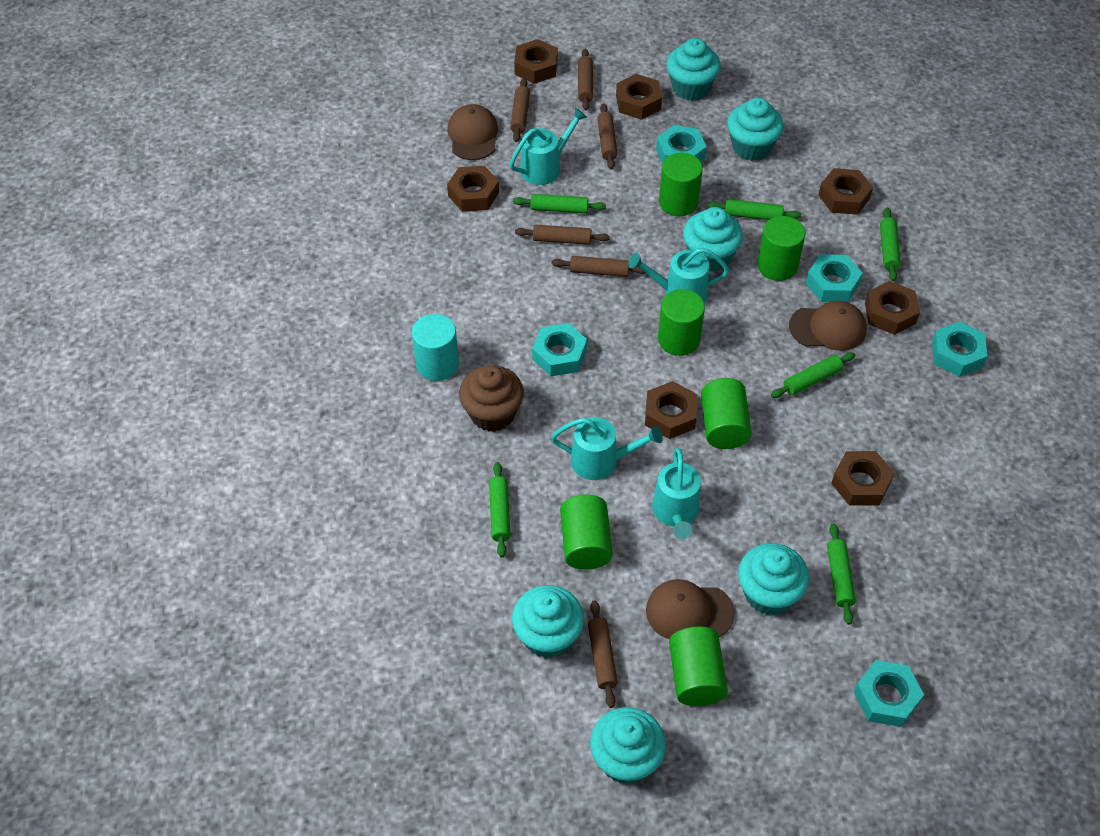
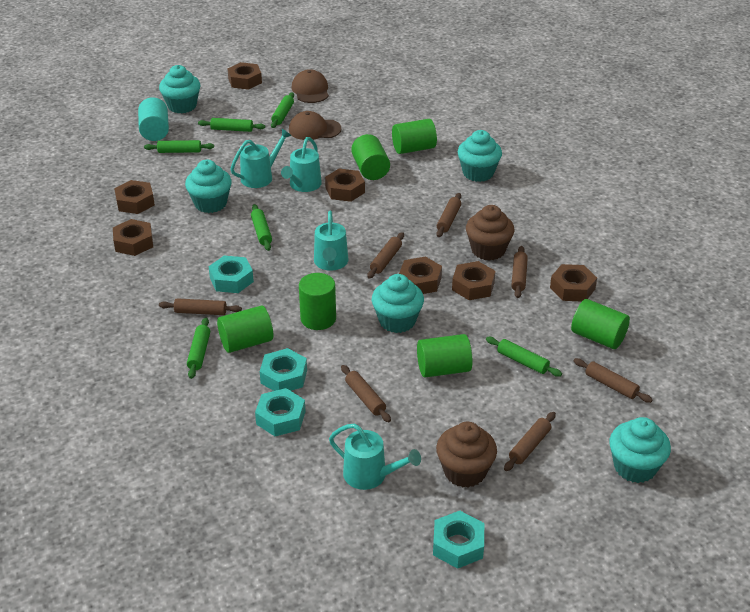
brown cap: [447,104,498,160] [646,579,735,639] [789,301,867,351] = 3 -> [289,111,342,140] [292,69,329,103] = 2
brown cupcake: [459,365,524,432] = 1 -> [436,422,497,488] [466,205,514,261] = 2
brown rolling pin: [510,78,530,142] [515,225,610,245] [552,256,645,277] [578,49,593,111] [588,600,618,708] [597,103,618,169] = 6 -> [159,298,242,315] [341,365,391,422] [367,232,404,279] [436,193,461,237] [504,412,556,471] [511,246,528,298] [574,358,652,403] = 7
turquoise cupcake: [512,585,584,658] [590,707,666,784] [666,38,721,101] [683,207,743,272] [727,97,784,161] [738,543,809,615] = 6 -> [159,65,201,114] [185,160,232,213] [372,274,424,333] [458,130,502,182] [609,417,671,483] = 5
turquoise nut: [532,323,587,376] [656,125,707,164] [806,254,863,302] [854,660,924,727] [932,321,987,377] = 5 -> [208,256,254,293] [255,388,306,436] [260,348,307,391] [433,511,484,569] = 4

